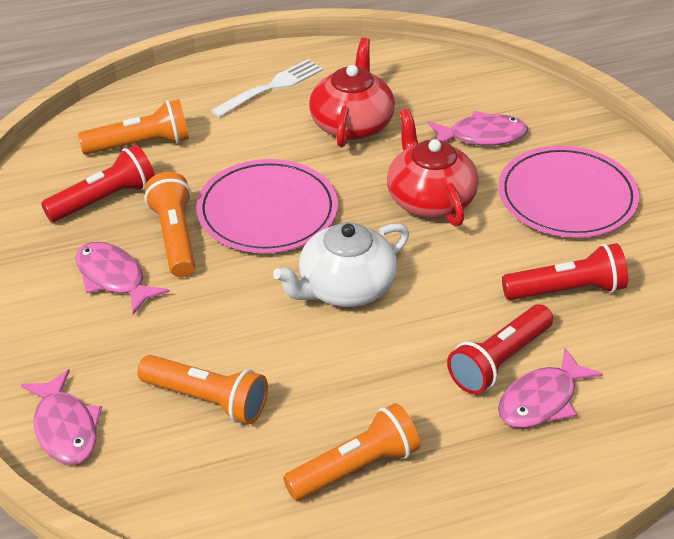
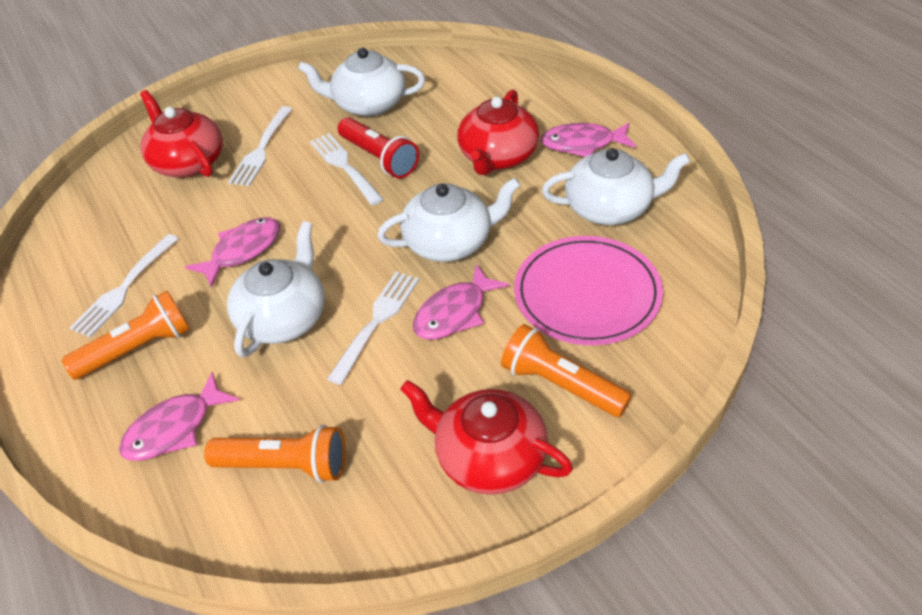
orange flashlight: [78,99,189,155] [137,355,268,424] [144,172,195,277] [283,403,420,501] = 4 -> [62,291,190,379] [204,425,346,483] [501,324,632,417] = 3
pink plate: [196,159,338,253] [498,146,640,238] = 2 -> [514,236,663,345] = 1
red flashlight: [41,145,155,222] [447,304,553,394] [502,243,628,300] = 3 -> [338,117,419,178] = 1
red teapot: [309,38,395,147] [387,109,479,226] = 2 -> [140,90,223,177] [400,380,573,495] [457,89,539,175] = 3
white fork: [211,59,323,117] = 1 -> [70,234,179,337] [228,106,292,186] [310,133,384,205] [327,272,419,385] = 4
white teapot: [273,222,409,307] = 1 -> [227,221,325,357] [298,48,425,117] [377,178,520,262] [542,148,690,225] = 4

